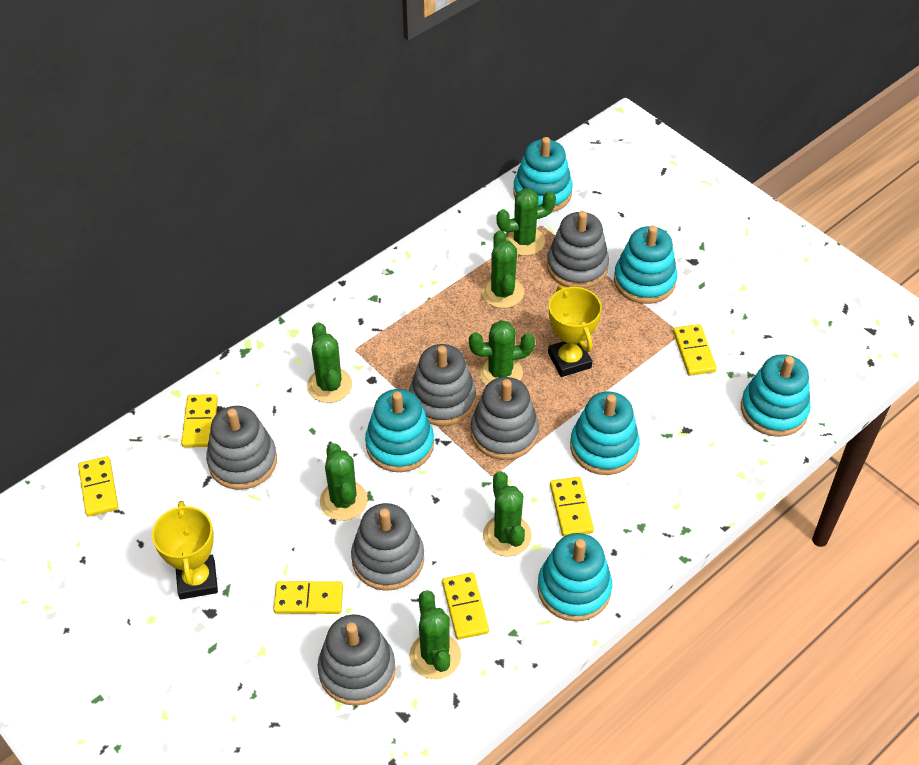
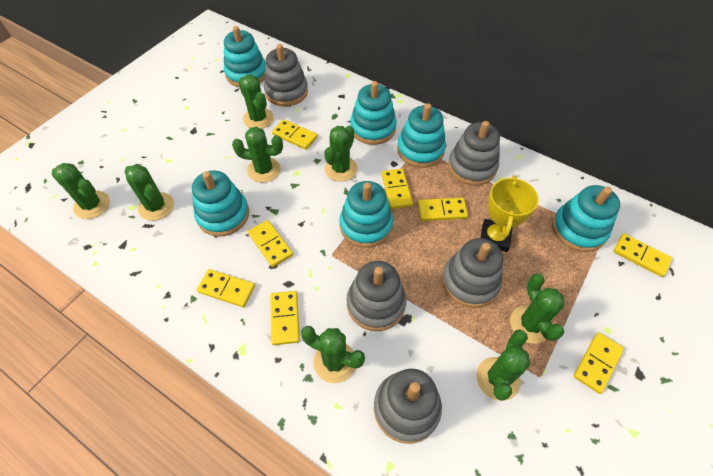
green cactus: [307,322,352,403] [320,443,368,521] [409,590,461,679] [469,320,535,385] [482,230,524,308] [483,471,532,556] [496,188,556,256] = 7 -> [52,163,110,219] [125,164,174,221] [232,127,283,183] [239,74,274,129] [301,326,365,383] [324,126,358,182] [476,329,530,401] [510,273,564,344] = 8
grey stacking toy: [206,406,277,490] [318,614,396,706] [351,503,424,591] [409,344,476,426] [471,377,539,460] [547,211,609,288] = 6 -> [264,44,308,106] [347,261,406,331] [374,368,442,444] [442,238,503,308] [448,121,500,185] = 5
yellow domino: [78,456,118,517] [181,394,218,447] [274,581,343,614] [442,573,489,639] [550,477,594,537] [673,324,717,376] = 6 -> [197,269,255,307] [248,220,293,267] [270,291,300,345] [272,119,318,150] [382,169,413,209] [418,198,468,221] [574,332,624,394] [613,233,673,277] = 8
yellow trophy: [152,501,218,599] [548,286,602,377] = 2 -> [481,176,539,252] = 1

